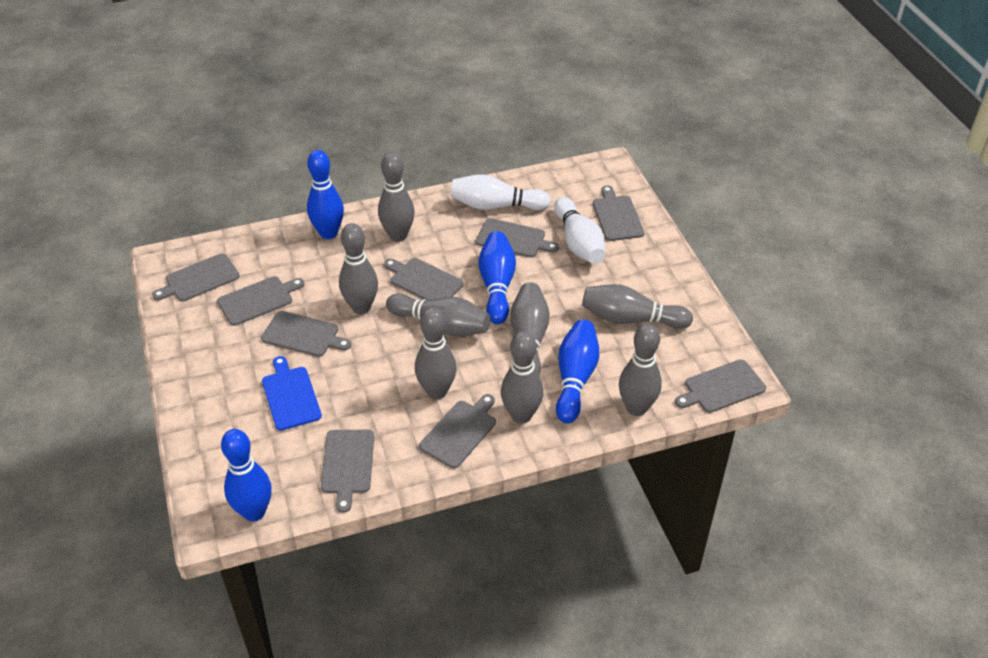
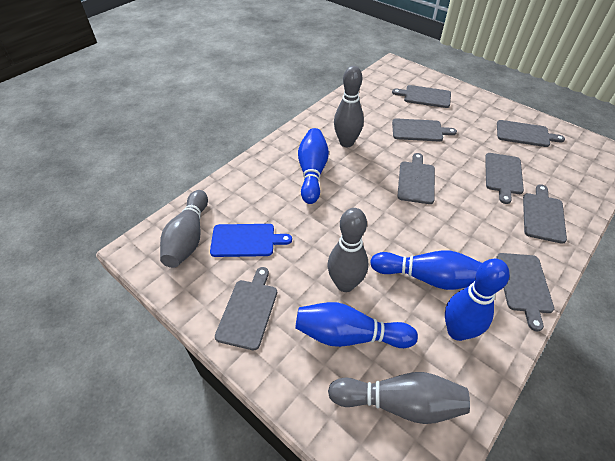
grey bowling pin: [339,223,378,314] [378,152,415,242] [386,293,491,337] [415,307,457,399] [501,331,543,423] [510,282,550,374] [582,284,693,329] [619,324,662,416] = 8 -> [160,190,208,268] [328,208,368,292] [328,372,470,424] [334,66,364,147] = 4
grey cutting board: [152,253,240,302] [217,276,304,326] [261,311,351,357] [321,430,374,513] [384,258,464,300] [419,394,496,469] [476,218,559,258] [593,185,644,241] [675,359,766,413] = 9 -> [215,267,277,350] [392,85,451,108] [392,118,457,142] [397,153,435,204] [485,153,524,204] [497,120,565,147] [497,253,554,331] [523,184,567,244] = 8
white bowling pin: [451,174,551,210] [554,197,605,264] = 2 -> none = 0

